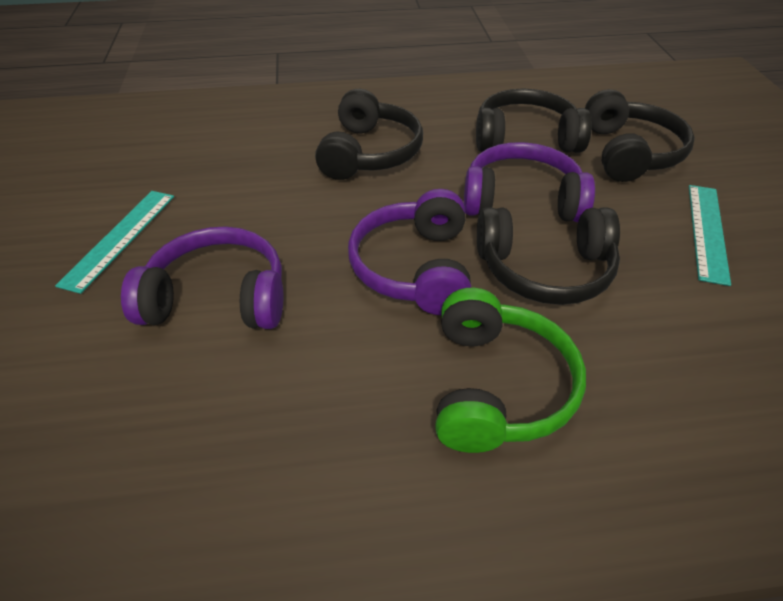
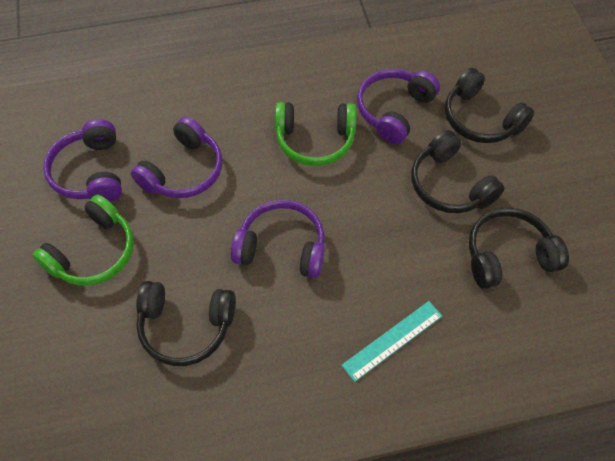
green headphones: [435,288,586,453] = 1 -> [32,194,134,286] [275,102,357,166] = 2
purple headphones: [121,226,283,329] [348,189,471,315] [464,142,595,222] = 3 -> [43,119,122,202] [131,116,222,198] [231,200,325,278] [357,69,440,144] = 4
turquoise ruler: [55,191,174,294] [689,185,731,286] = 2 -> [341,301,442,382] = 1

